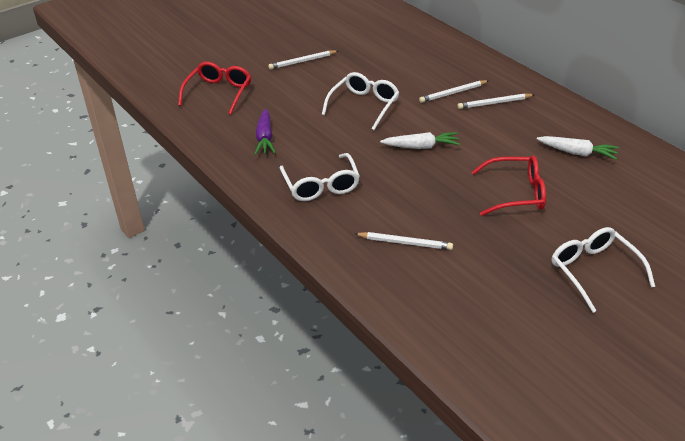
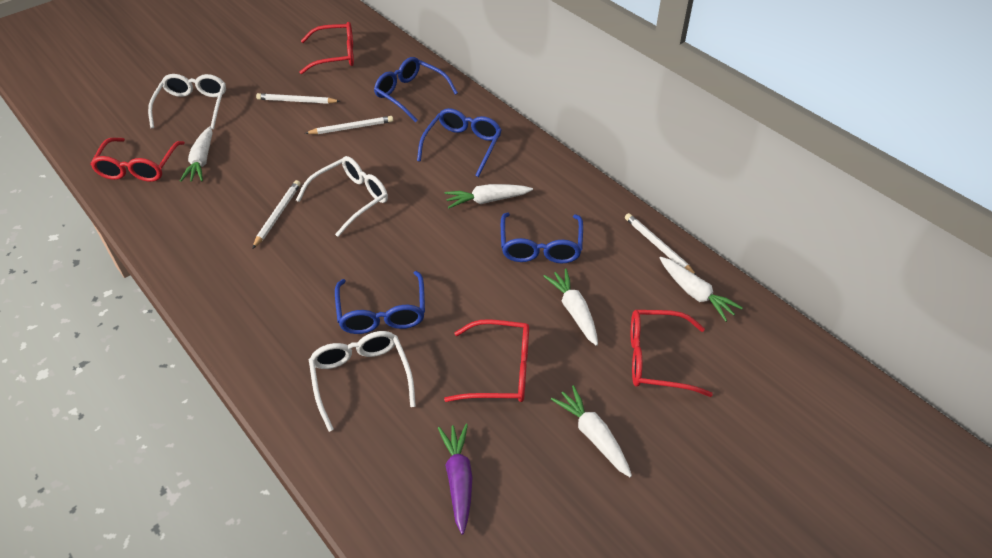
blue glasses: none = 0 -> [335,271,425,334] [374,57,458,122] [417,108,502,177] [501,212,583,263] = 4
red glasses: [178,62,251,115] [472,156,546,216] = 2 -> [90,138,185,182] [299,22,354,74] [444,319,529,402] [631,310,713,397] = 4
white carrot: [380,132,460,149] [537,136,619,160] = 2 -> [180,126,212,182] [445,184,533,208] [543,269,598,346] [551,385,632,477] [660,257,743,322] = 5

